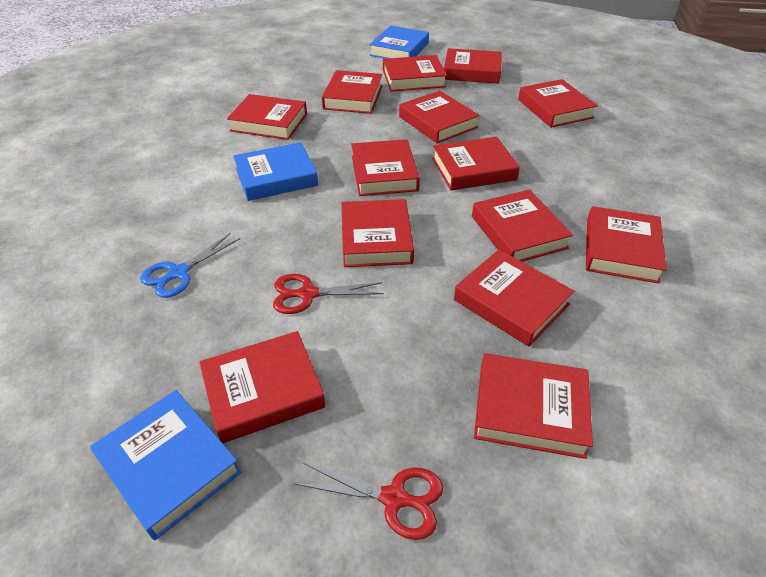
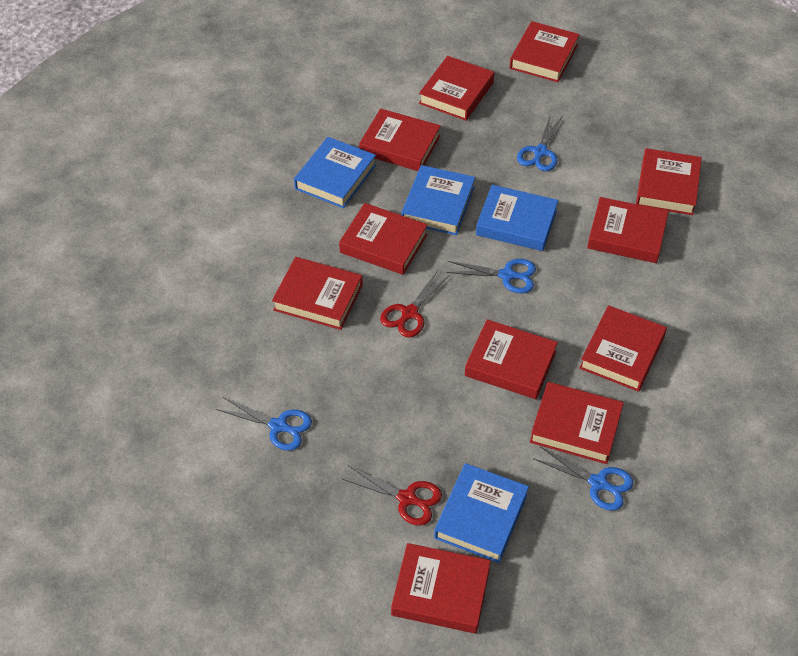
blue book: [90,390,241,540] [233,142,318,201] [370,26,429,59] = 3 -> [294,137,376,208] [401,165,475,235] [434,463,529,563] [476,185,558,251] = 4
blue scissors: [140,233,240,298] = 1 -> [216,397,312,451] [446,259,536,294] [517,113,562,171] [533,446,633,511] = 4
red book: [199,331,326,443] [227,94,307,140] [322,70,382,114] [341,199,414,267] [351,139,420,196] [383,55,447,92] [399,91,480,144] [432,136,520,191] [444,48,502,84] [454,250,574,347] [472,189,573,262] [474,353,593,459] [518,79,598,128] [586,206,667,284] = 14 -> [272,257,363,330] [339,203,428,275] [359,108,441,171] [391,543,491,634] [419,56,494,121] [465,319,558,399] [510,21,580,82] [530,382,624,464] [579,305,667,392] [587,197,669,263] [636,148,702,215] = 11

